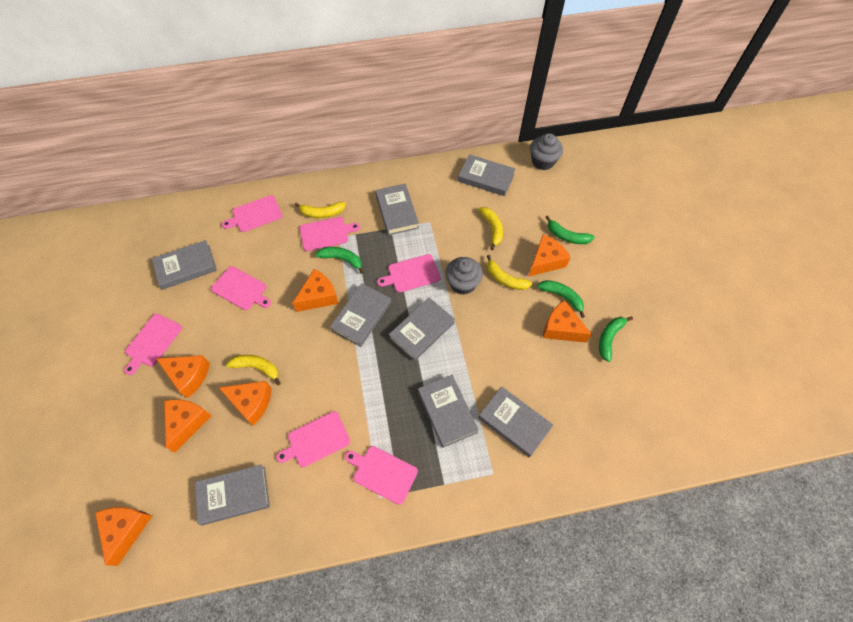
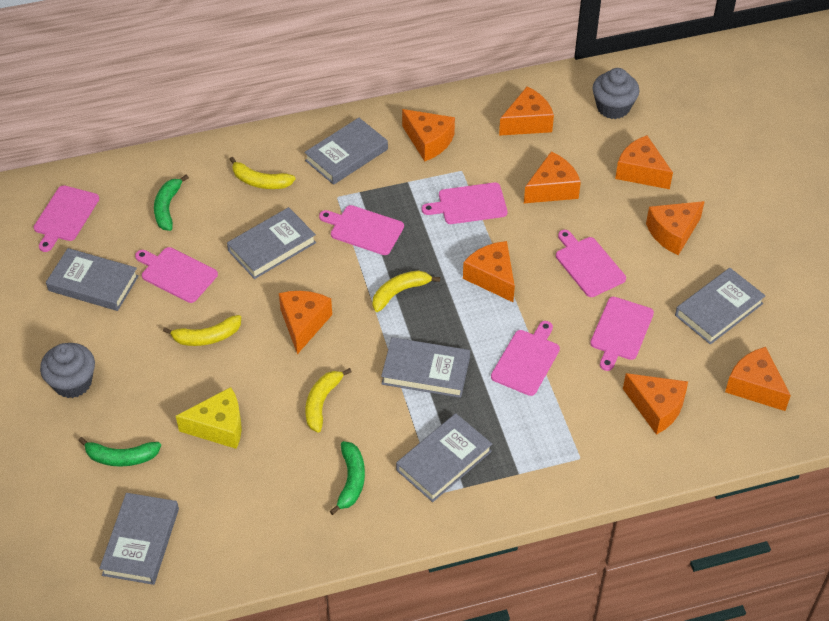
green banana: [315,247,364,274] [537,280,585,318] [546,216,594,244] [599,317,633,362] = 4 -> [78,437,161,467] [154,175,189,231] [330,441,365,515] = 3
grey book: [152,240,217,289] [195,464,270,525] [330,283,391,347] [375,184,419,235] [389,298,455,361] [418,375,479,448] [458,154,515,196] [478,386,553,458] = 8 -> [46,248,139,311] [99,493,179,585] [227,207,316,279] [304,118,388,185] [381,337,470,398] [396,413,492,502] [675,268,765,345] = 7
orange cheese: [95,507,152,566] [156,355,210,398] [164,399,212,452] [218,381,271,426] [292,269,339,312] [528,235,571,277] [543,300,592,343] = 7 -> [279,291,332,354] [402,109,455,162] [463,241,515,302] [499,87,554,136] [524,151,581,203] [615,135,673,189] [623,373,688,435] [646,201,705,255] [725,347,791,411] = 9
yellow cheese: none = 0 -> [176,387,242,449] = 1

